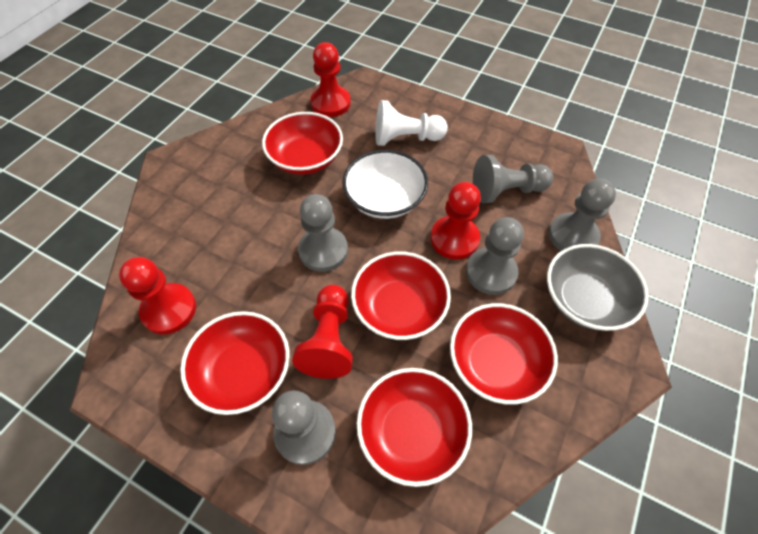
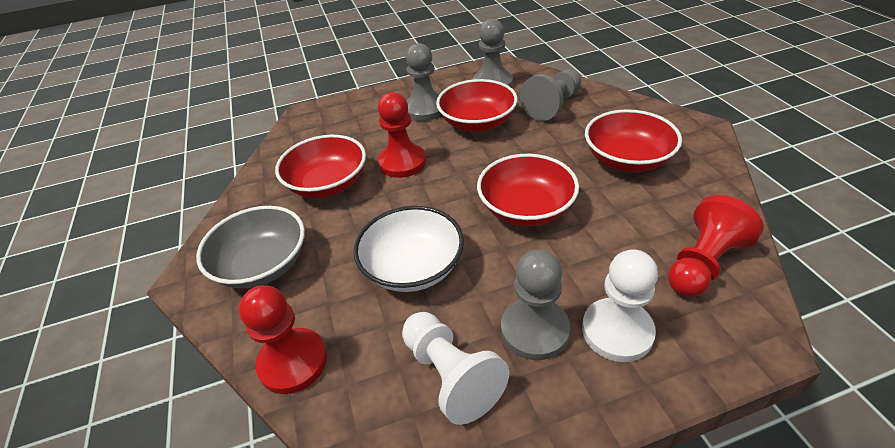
grey pawn: [272,390,336,465] [298,194,348,272] [466,217,524,295] [473,155,553,203] [549,179,616,251] = 5 -> [406,43,442,121] [473,19,513,87] [501,250,570,360] [520,69,581,121] = 4
red bowl: [180,311,290,415] [262,112,343,175] [351,251,451,340] [357,368,472,487] [450,303,558,405] = 5 -> [275,135,366,198] [436,79,518,132] [477,154,579,226] [585,109,682,172] = 4
red pawn: [119,257,196,335] [292,285,353,379] [310,42,351,117] [431,182,481,260] = 4 -> [239,285,327,394] [378,92,426,178] [668,195,764,297] = 3
white pawn: [375,100,448,146] = 1 -> [402,312,509,425] [582,249,658,362] = 2

